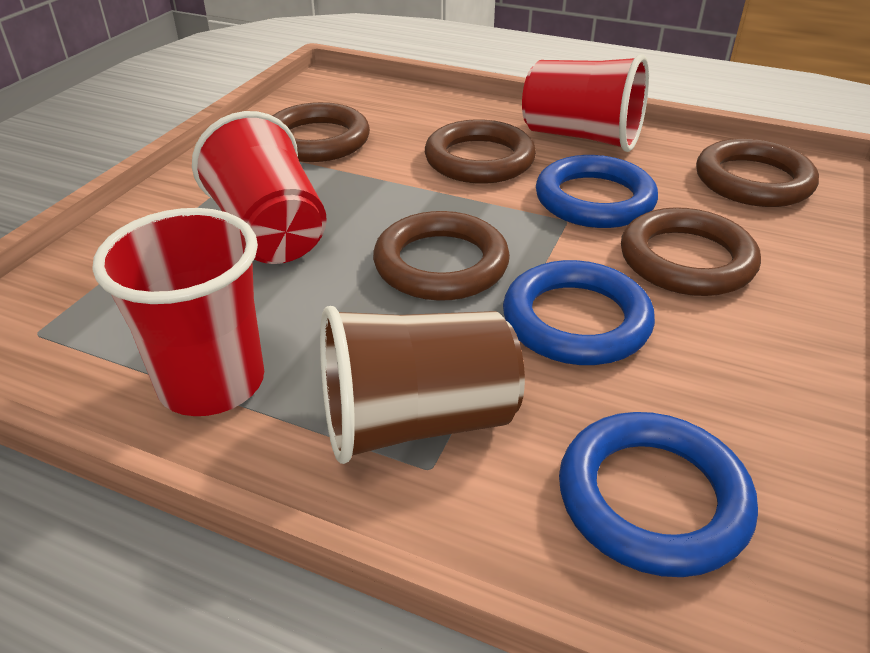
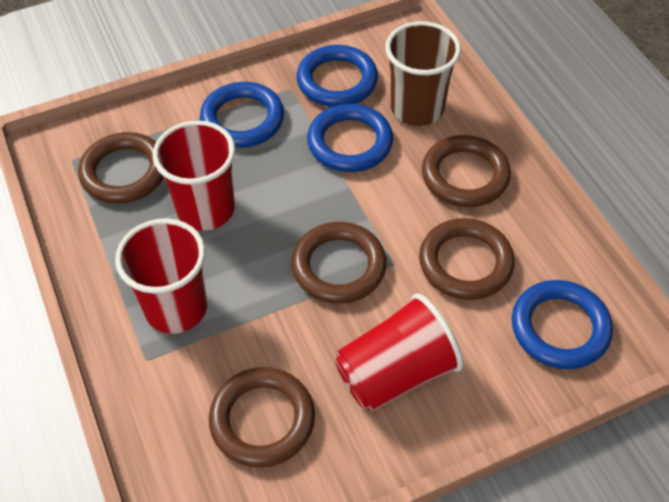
blue ring: [503,260,655,365] [536,155,658,228] [559,412,758,577] = 3 -> [200,82,284,148] [297,45,378,107] [307,104,393,172] [512,280,613,369] = 4

